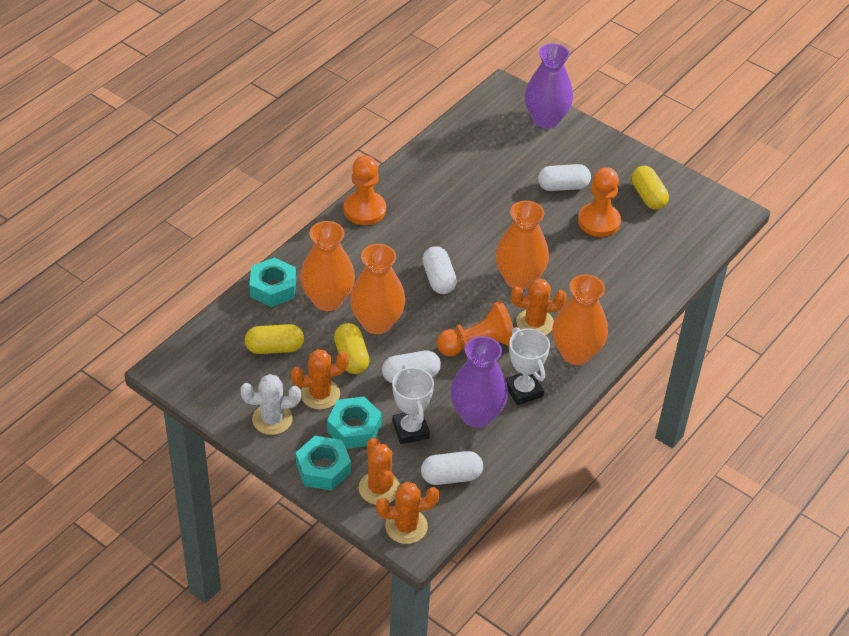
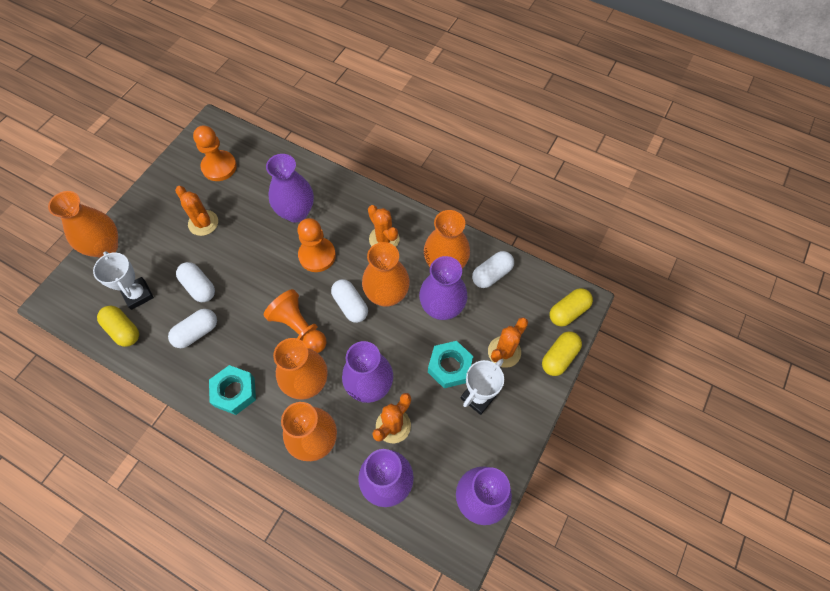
orange vase: [300,221,355,311] [350,244,405,334] [495,201,549,290] [552,274,608,365] = 4 -> [48,191,118,258] [273,338,328,400] [281,402,337,461] [362,242,410,307] [424,210,470,269] = 5
purple vase: [450,336,508,428] [525,43,573,129] = 2 -> [266,154,314,223] [342,341,393,403] [358,449,414,507] [419,256,468,320] [456,467,512,525] = 5
turquoise nut: [249,257,296,307] [296,436,351,491] [327,396,382,449] = 3 -> [209,365,256,415] [428,341,473,388] = 2
white cactus: [240,374,301,435] = 1 -> none = 0

